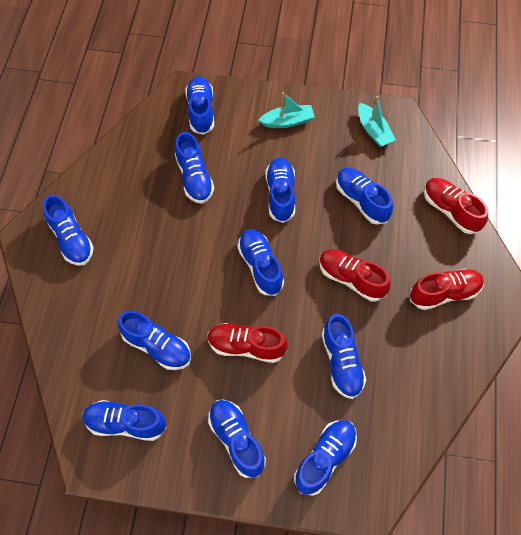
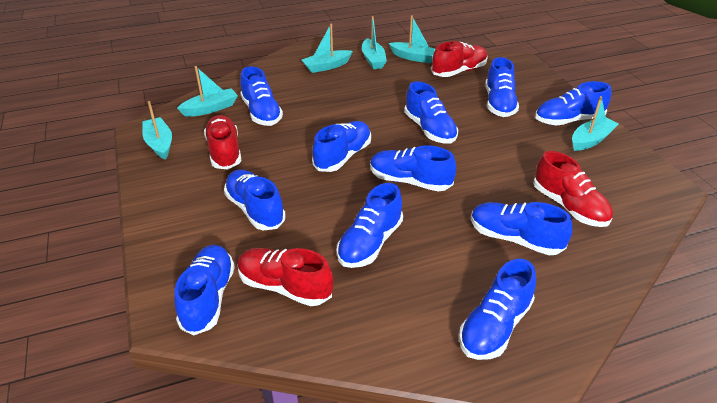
turquoise boat: [259,92,315,128] [358,96,396,147] = 2 -> [142,101,172,160] [177,66,238,117] [302,24,353,73] [362,16,387,69] [389,16,435,64] [572,96,619,151] = 6

